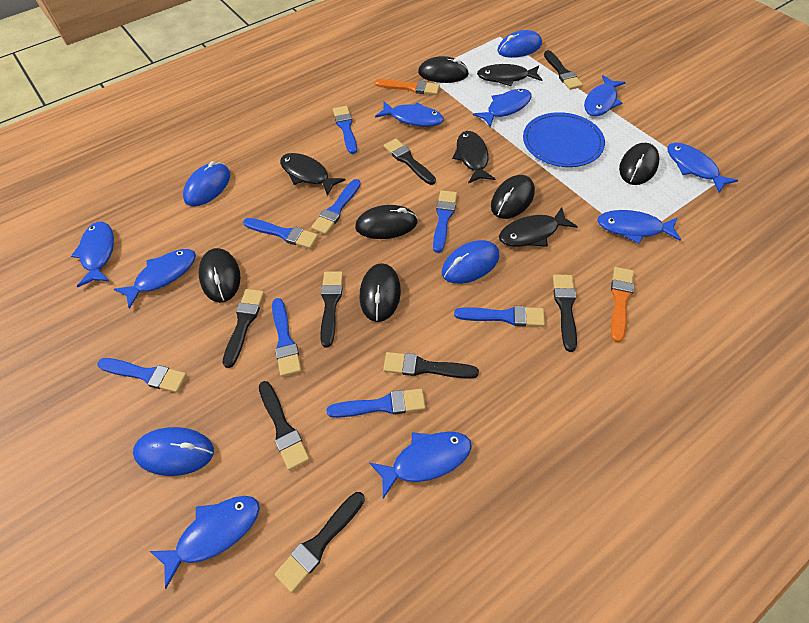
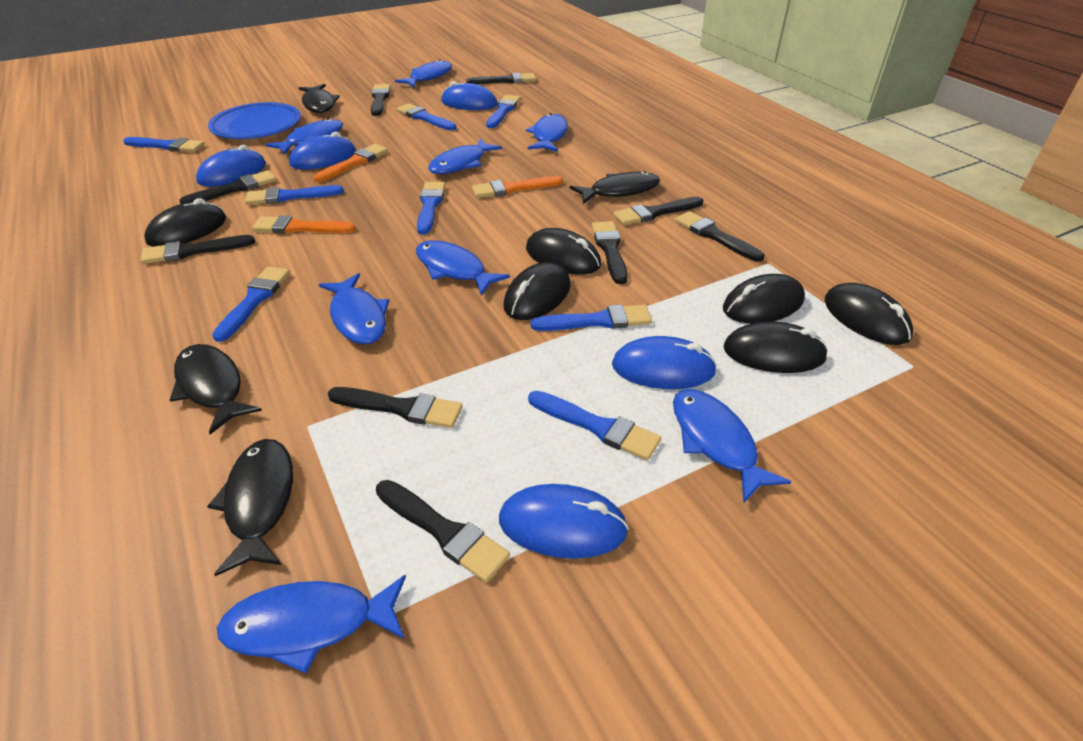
black brush: [223,289,264,368] [259,381,309,470] [275,492,365,593] [320,272,343,347] [383,352,479,379] [384,139,436,185] [544,50,583,90] [553,274,577,352] = 8 -> [140,235,255,264] [179,170,277,204] [328,387,463,428] [371,84,391,116] [376,480,510,582] [466,73,536,84] [592,221,628,284] [613,197,703,225] [675,211,765,262] = 9
blue fish: [71,222,114,287] [114,249,196,309] [150,496,260,589] [369,432,472,499] [375,101,444,127] [473,89,532,127] [584,75,626,116] [597,210,681,244] [667,142,738,193] = 9 -> [217,575,406,673] [265,118,343,155] [319,273,389,345] [395,60,452,87] [416,240,510,296] [428,139,502,174] [526,113,568,152] [673,389,791,503] = 8
blue mouse: [133,427,214,476] [183,161,230,206] [442,240,499,284] [497,30,542,58] = 4 -> [196,145,266,187] [289,132,356,170] [441,81,497,110] [499,484,629,559] [612,336,717,389] = 5
orange brush: [375,79,440,95] [611,267,634,343] = 2 -> [252,216,356,234] [314,144,388,182] [472,176,563,198] = 3

